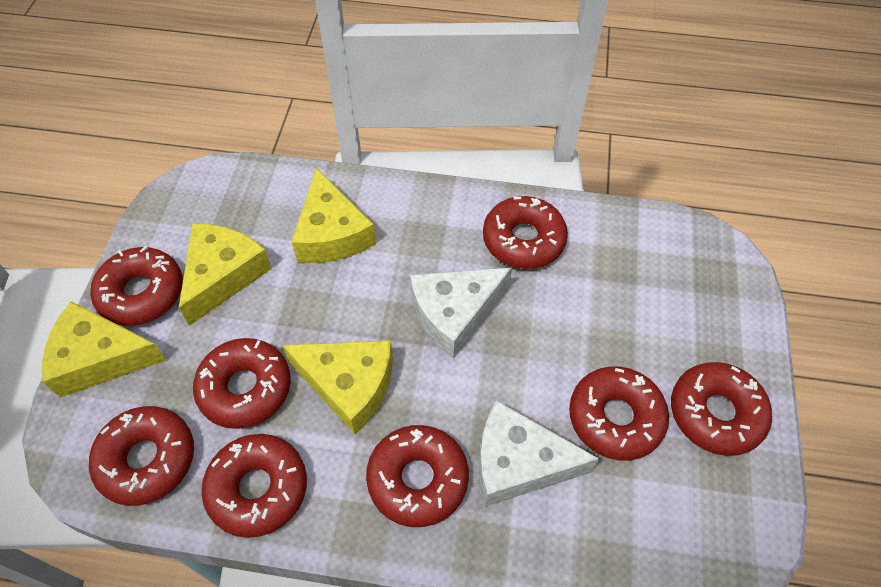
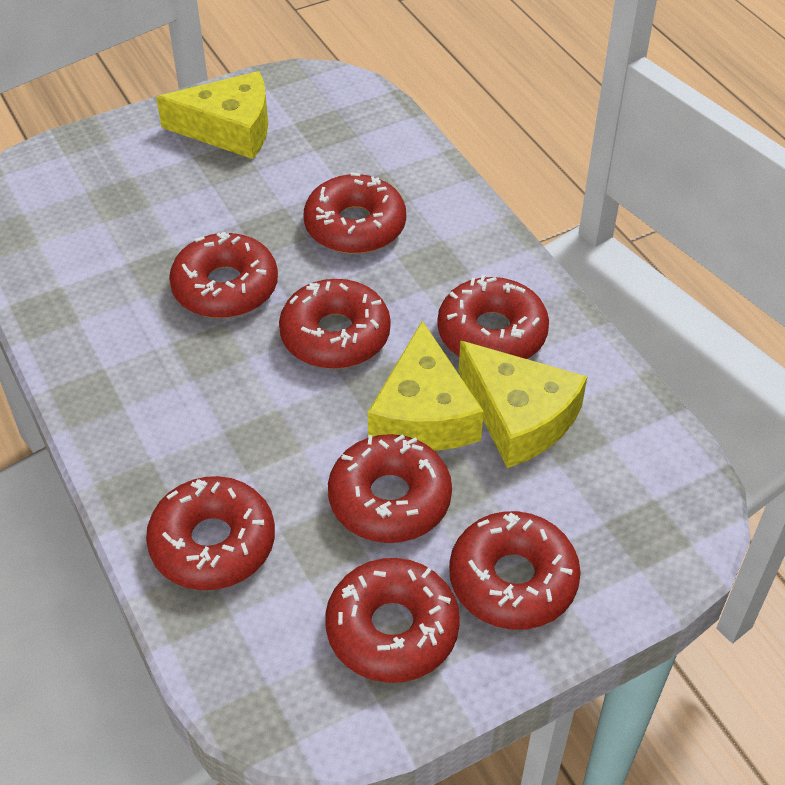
white cheese: [410,268,512,358] [479,400,599,507] = 2 -> none = 0
yellow cheese: [42,301,167,398] [179,224,272,326] [282,340,393,434] [292,168,376,263] = 4 -> [156,71,268,159] [368,321,484,451] [459,341,587,468] = 3

